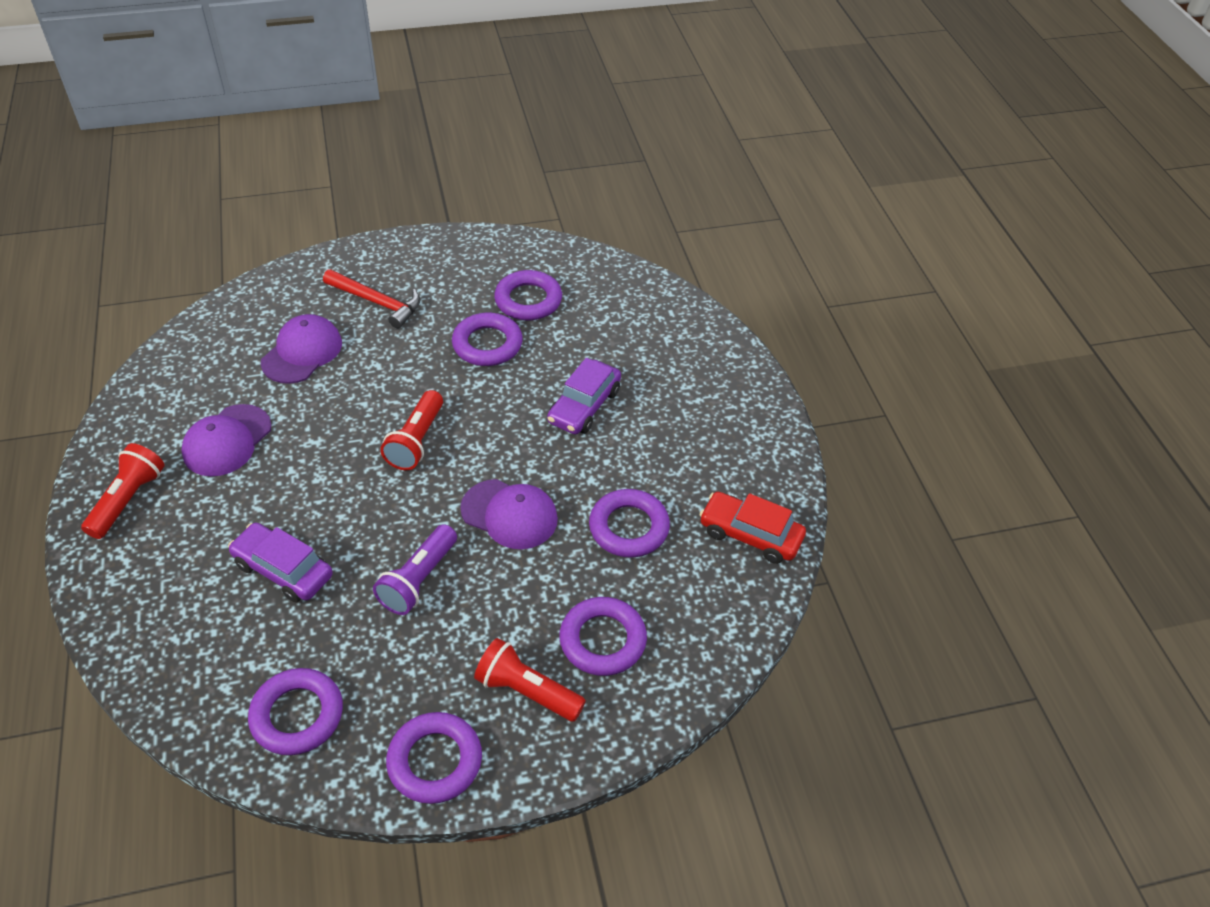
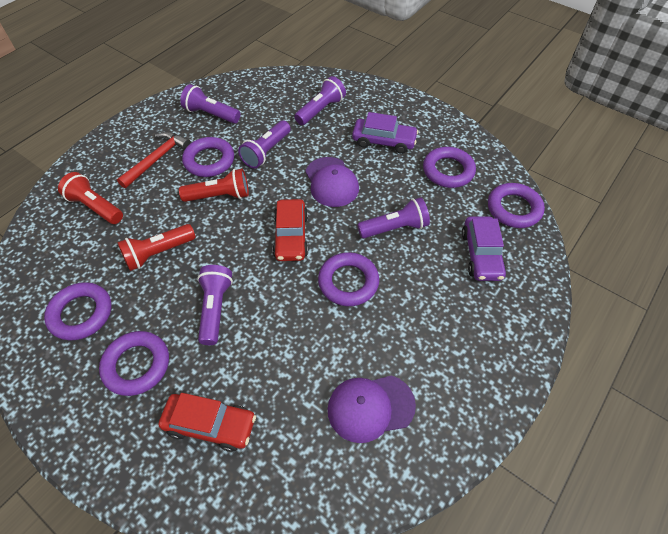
purple cap: [182,404,272,476] [261,314,342,384] [460,479,558,549] = 3 -> [306,157,359,207] [328,375,416,443] = 2
purple flashlight: [373,524,457,615] = 1 -> [180,84,241,124] [197,265,233,345] [238,121,291,169] [294,76,346,125] [357,197,430,238] = 5
red car: [699,492,806,564] = 1 -> [158,393,256,452] [272,199,308,261] = 2

